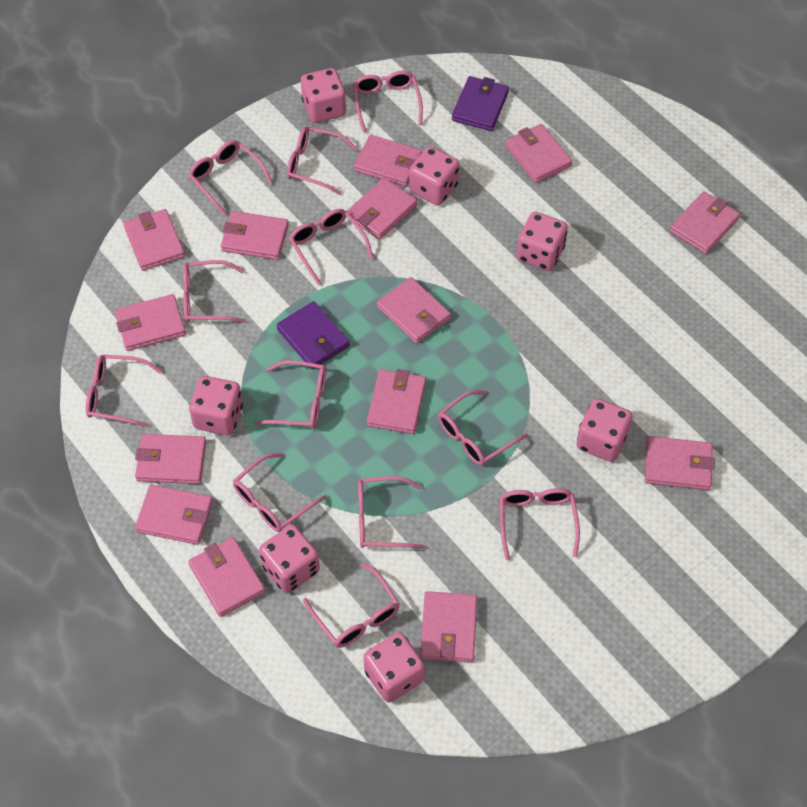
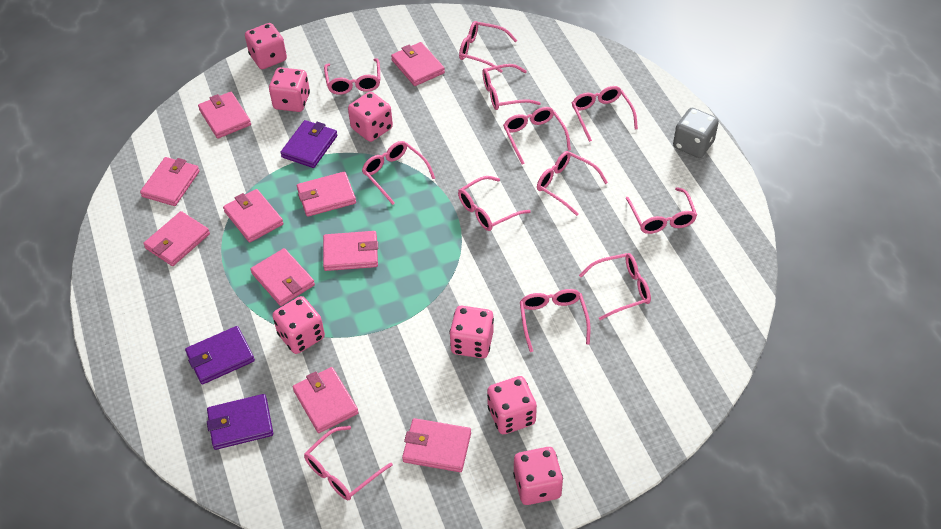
grey dice: none = 0 -> [673,108,719,158] = 1
pink wallet: [115,294,186,351] [123,209,185,271] [135,434,206,484] [135,484,213,545] [188,537,265,617] [221,211,289,260] [347,178,417,240] [354,135,422,187] [367,369,426,434] [377,277,451,344] [420,591,477,662] [505,124,572,183] [645,436,715,490] [670,192,740,254] = 14 -> [140,157,200,206] [143,211,210,266] [198,92,251,139] [223,189,284,243] [250,248,315,306] [293,367,359,433] [297,171,356,217] [323,231,378,271] [391,42,445,86] [402,418,471,472] = 10
purple wallet: [277,301,350,369] [452,76,509,131] = 2 -> [185,326,255,385] [207,394,273,450] [280,120,337,168] = 3

